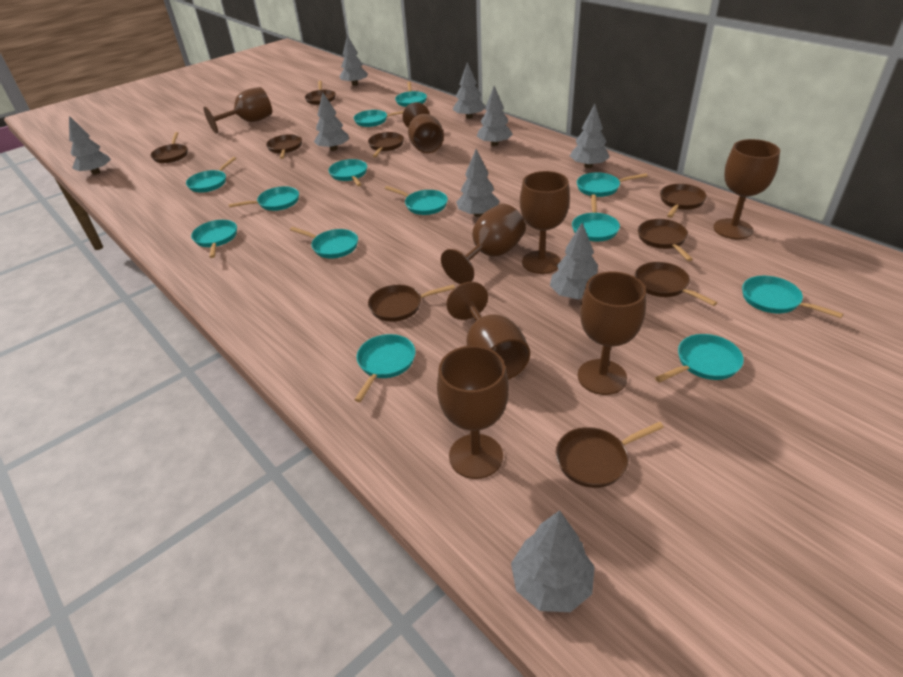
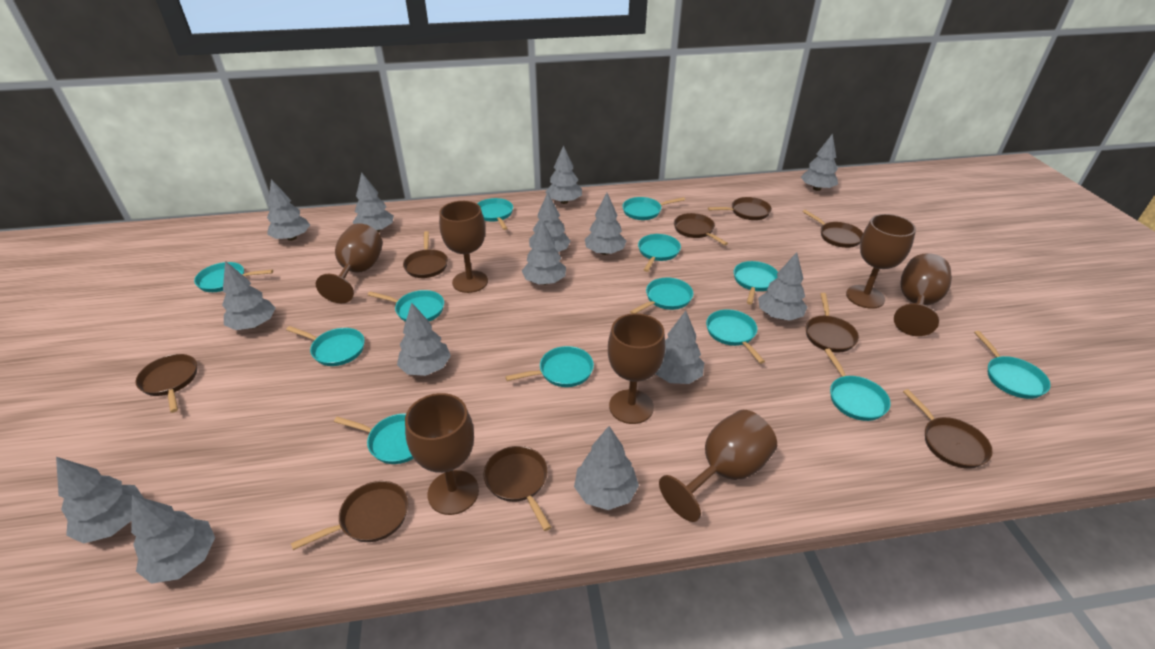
brown goblet: [204,87,272,134] [403,102,444,153] [437,346,509,479] [441,204,525,284] [446,282,530,380] [520,171,570,274] [578,272,646,395] [713,139,780,239] = 8 -> [316,223,383,303] [405,393,479,515] [439,201,488,293] [608,313,666,424] [659,410,777,522] [846,214,916,309] [894,253,952,336] = 7
grey tree: [69,116,111,175] [314,92,349,151] [339,35,368,86] [452,62,485,119] [456,149,500,217] [477,86,513,146] [511,510,595,612] [550,223,598,299] [570,104,610,168] = 9 -> [56,457,144,544] [131,495,215,584] [222,261,275,330] [267,179,310,241] [353,172,394,232] [397,303,451,376] [522,220,566,285] [529,192,571,252] [545,145,582,204] [574,426,639,510] [585,193,626,255] [656,311,704,384] [758,252,807,321] [801,133,838,191] = 14

